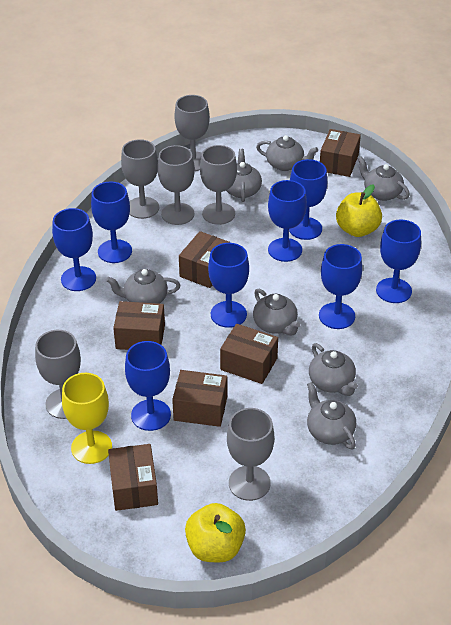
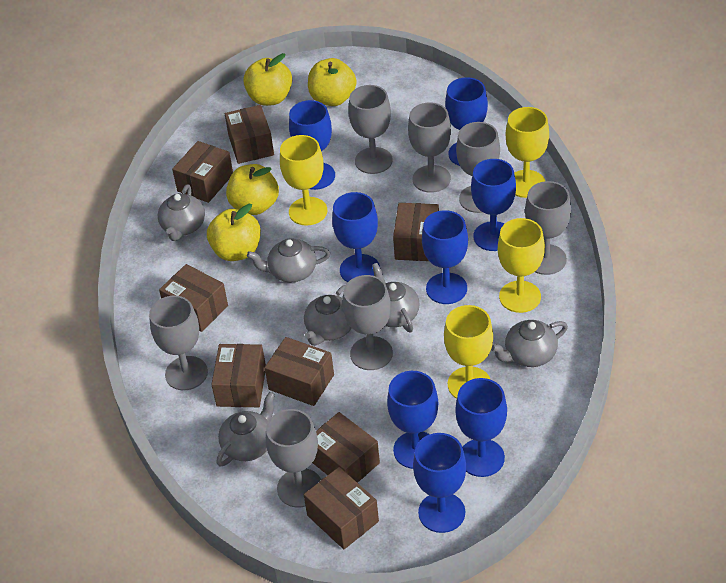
brown box: [108,444,158,511] [113,301,165,350] [172,370,227,427] [179,231,230,288] [220,324,278,384] [320,129,361,177] = 6 -> [159,264,228,332] [172,141,233,203] [211,344,266,407] [225,105,274,164] [265,337,334,406] [304,467,379,549] [313,412,380,483] [393,203,439,261] = 8
grey goblet: [35,330,81,419] [121,139,159,219] [157,145,195,225] [174,95,210,171] [200,145,237,225] [227,408,274,501] = 6 -> [149,296,208,390] [266,409,321,508] [343,275,393,370] [348,85,393,174] [408,102,451,193] [456,122,500,213] [525,181,571,275] = 7
grey teapot: [106,269,180,304] [226,149,262,202] [253,289,301,336] [256,135,318,171] [307,382,356,450] [309,343,358,396] [358,157,410,201] = 7 -> [158,184,205,241] [216,392,275,466] [247,238,330,283] [304,285,352,346] [372,263,420,332] [491,320,568,367] = 6
yellow apple: [185,503,246,562] [336,184,382,237] = 2 -> [207,204,261,261] [226,164,279,215] [243,53,292,106] [308,58,356,106] = 4
yellow goblet: [62,373,112,464] = 1 -> [280,135,327,226] [444,305,493,399] [498,218,545,313] [506,107,549,198] = 4

